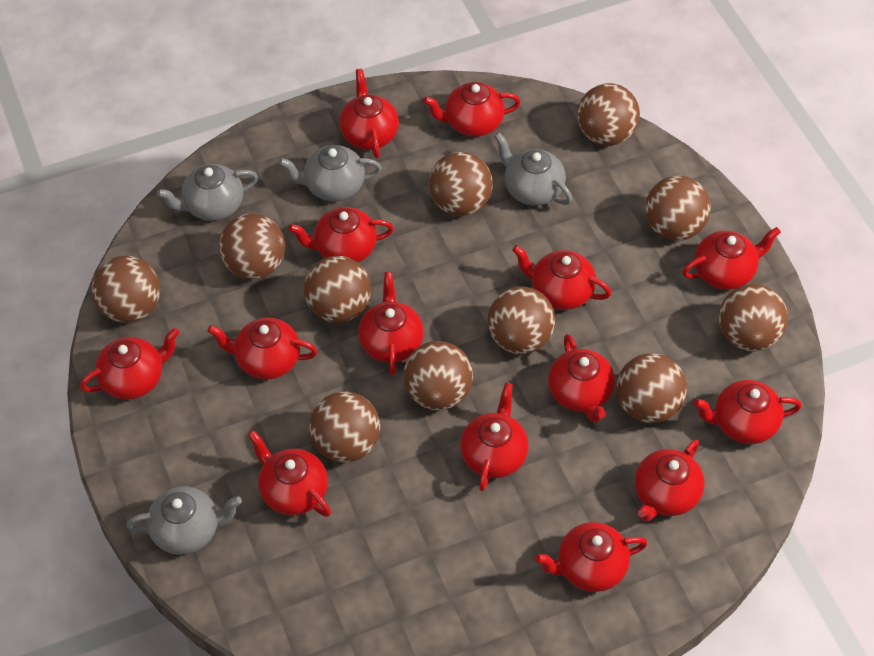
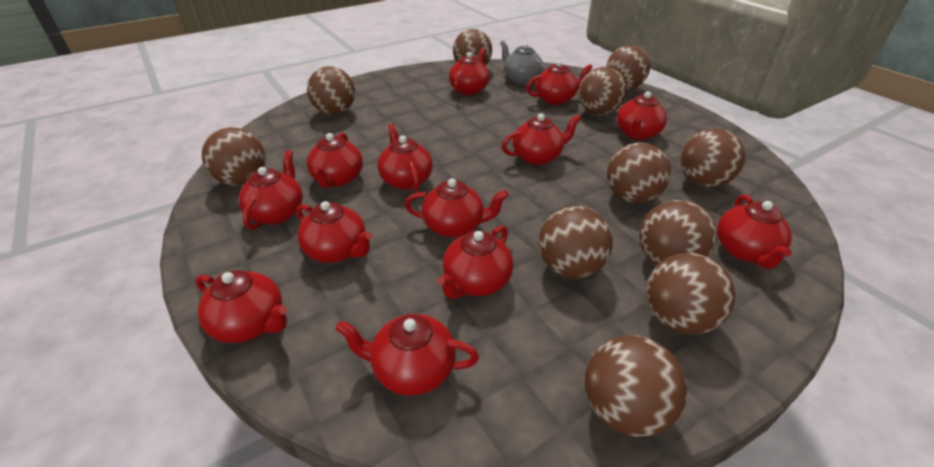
grey teapot: [127,486,242,555] [157,164,258,221] [279,145,382,201] [494,133,572,206] = 4 -> [500,41,546,84] = 1
red teapot: [80,328,179,399] [207,318,318,379] [248,430,331,517] [289,207,394,262] [339,69,399,158] [358,272,424,375] [423,82,521,137] [460,383,529,491] [512,245,612,310] [535,522,648,592] [548,334,615,422] [635,439,705,522] [682,227,781,290] [693,380,802,444] = 14 -> [195,270,288,343] [239,150,303,229] [296,201,373,263] [307,133,363,188] [335,314,479,396] [377,123,433,191] [405,178,509,238] [437,225,513,299] [449,48,490,95] [502,114,581,165] [526,61,593,105] [617,92,667,140] [717,194,792,269] = 13

